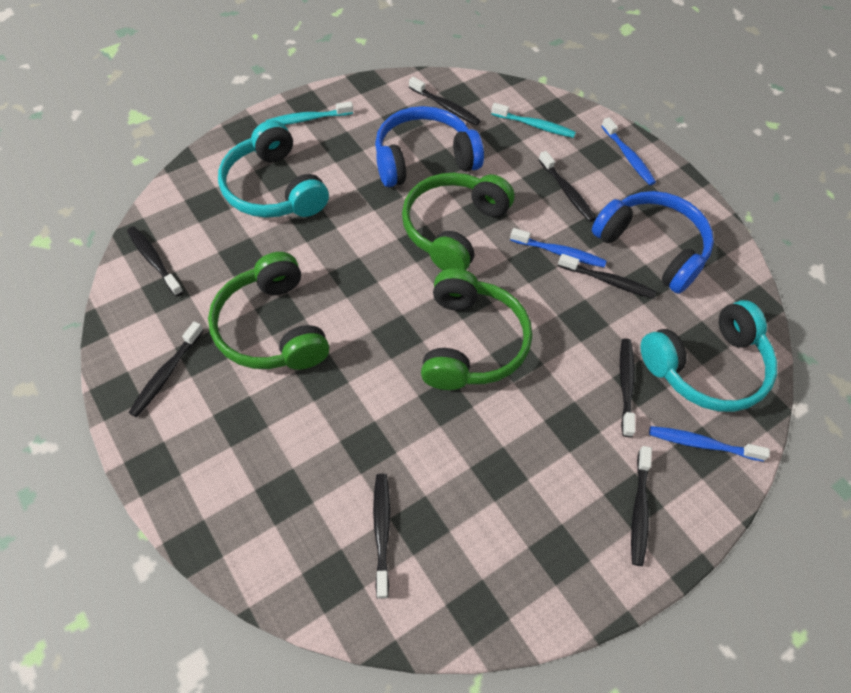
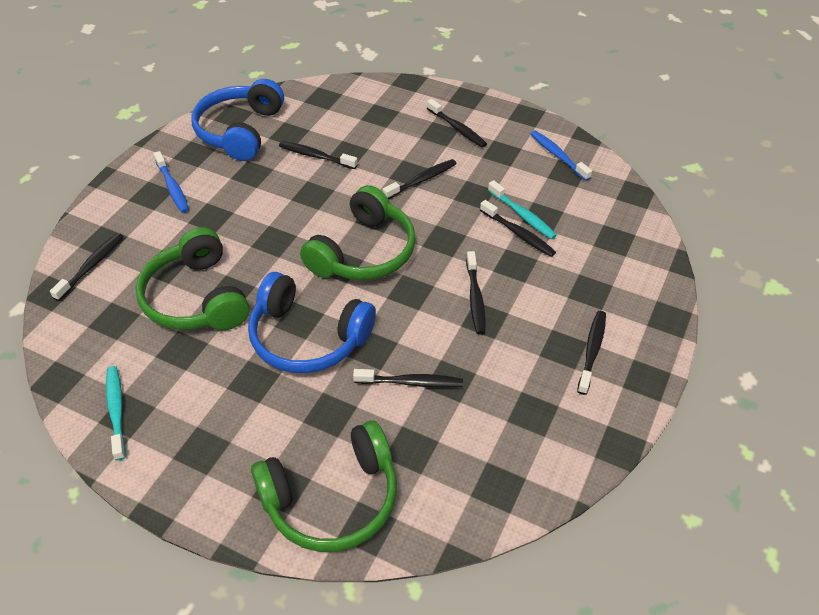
blue toothbrush: [510,228,607,267] [601,117,656,185] [649,426,770,462] = 3 -> [154,151,189,213] [530,130,592,181] = 2
turquoise headphones: [218,120,329,218] [640,300,777,412] = 2 -> none = 0

